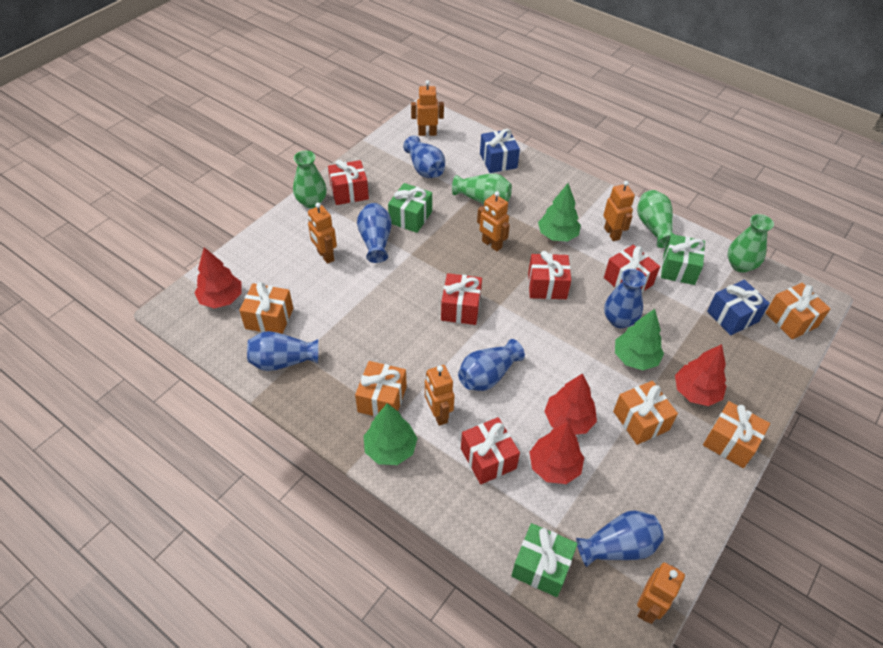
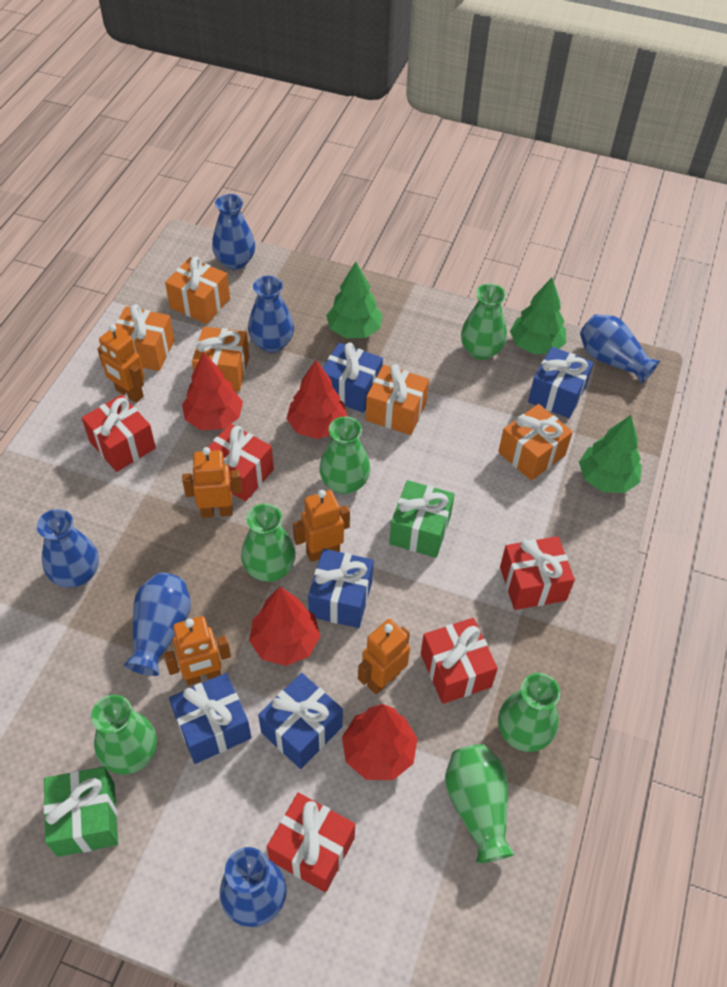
blue gift: [480,129,520,173] [707,280,770,335] = 2 -> [169,673,251,764] [258,673,343,769] [308,549,374,628] [323,342,383,413] [528,347,594,418] = 5
green gift: [388,183,432,233] [511,523,577,597] [661,234,705,285] = 3 -> [43,767,118,857] [389,480,455,558] = 2
green vase: [293,151,327,208] [452,174,512,204] [637,190,675,248] [728,214,774,273] = 4 -> [91,695,157,775] [241,504,296,582] [319,417,370,494] [445,744,515,864] [461,283,507,360] [498,673,560,752] = 6
orange robot: [308,203,337,264] [411,80,444,136] [425,365,455,426] [477,191,510,251] [603,181,635,241] [637,562,685,624] = 6 -> [97,325,145,403] [164,616,231,685] [182,447,242,518] [293,490,350,562] [358,619,410,694] = 5

